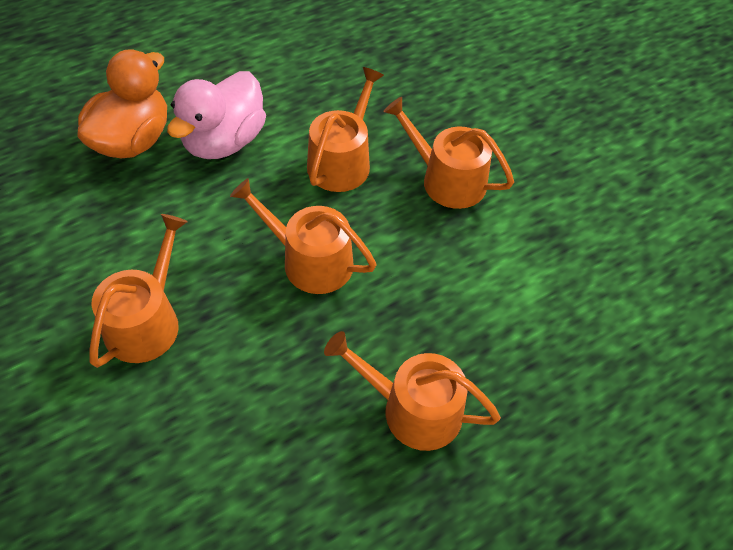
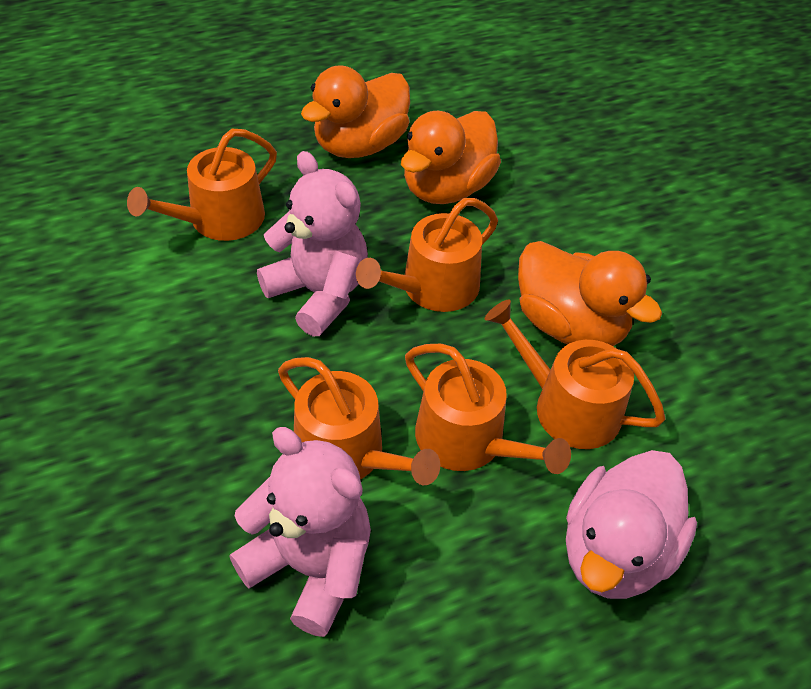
orange duck: [77,49,167,158] = 1 -> [301,65,410,158] [401,111,501,204] [518,241,662,346] = 3
pink teddy bear: none = 0 -> [229,427,371,637] [257,151,368,336] = 2

